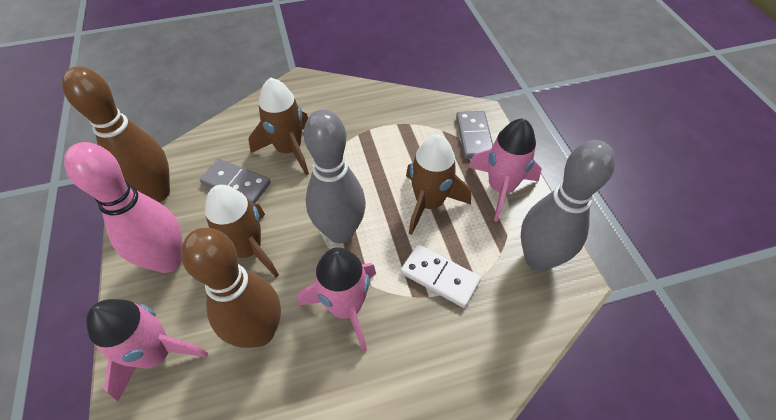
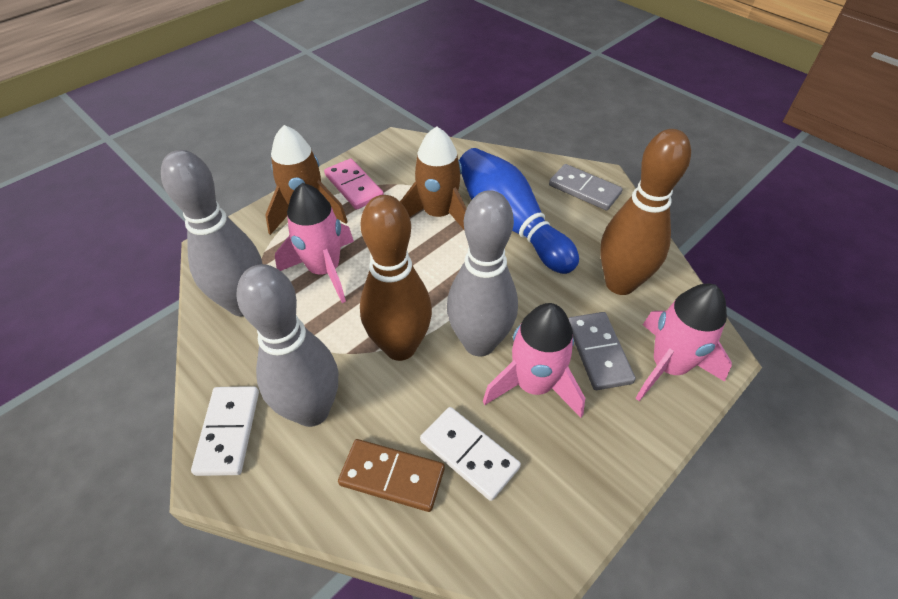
blue bowling pin: none = 0 -> [459,148,579,274] = 1
brown domino: none = 0 -> [338,439,445,512] = 1
brown rocket: [205,185,279,278] [248,77,309,175] [406,134,471,235] = 3 -> [265,125,348,235] [400,126,467,229] = 2
grey bowling pin: [304,110,366,243] [521,140,615,271] = 2 -> [161,150,262,316] [237,264,338,427] [447,190,518,356] = 3
pink bowling pin: [64,142,183,273] = 1 -> none = 0
pink domino: none = 0 -> [324,159,384,210] = 1
white domino: [400,244,481,308] = 1 -> [191,386,259,476] [420,407,521,501] = 2

